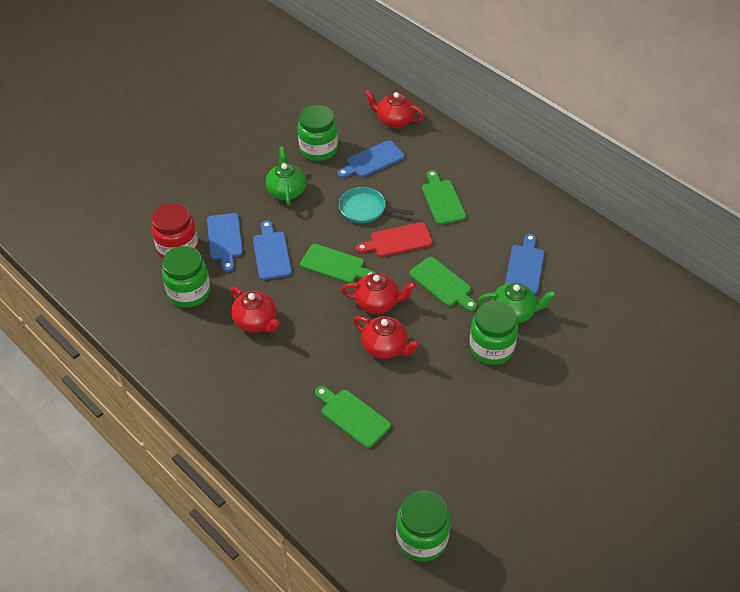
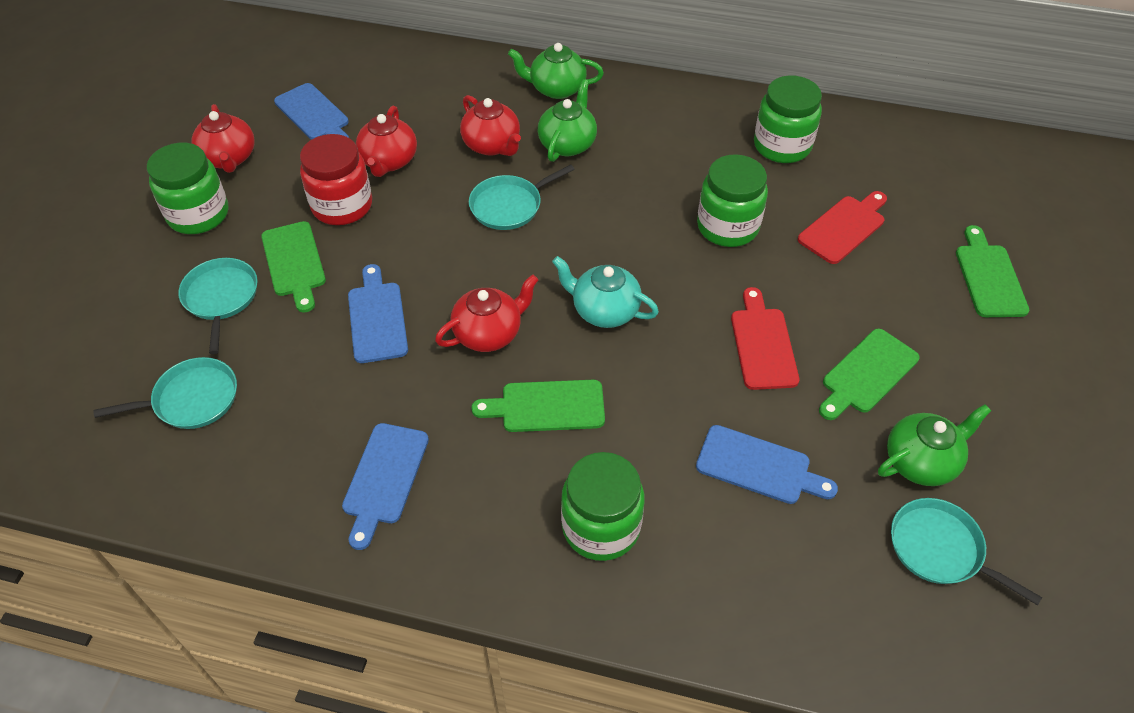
green teapot: [266,147,306,206] [478,283,556,324] = 2 -> [508,43,604,99] [538,79,597,162] [878,404,991,486] = 3
red cutting board: [356,222,433,257] = 1 -> [731,287,799,390] [798,191,887,264] = 2
turquoise pan: [339,187,414,223] = 1 -> [94,357,237,429] [178,258,258,354] [469,164,575,230] [891,498,1042,606] = 4
turquoise teapot: none = 0 -> [552,256,659,328] = 1

